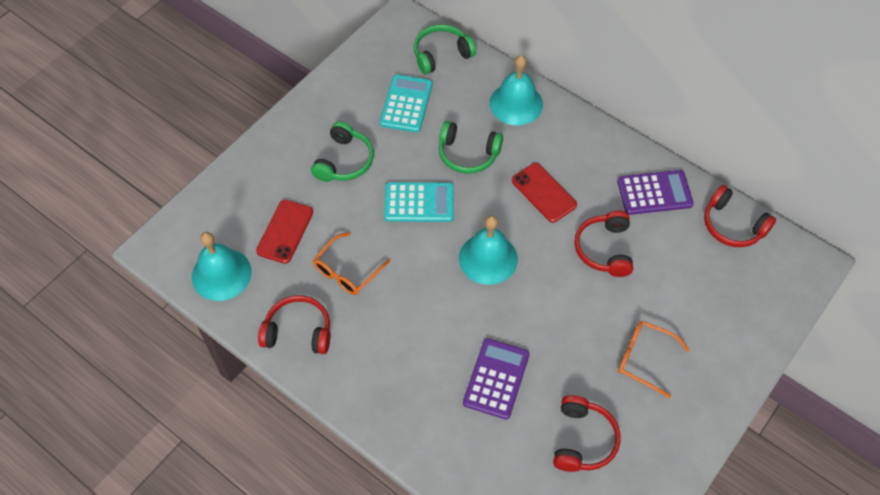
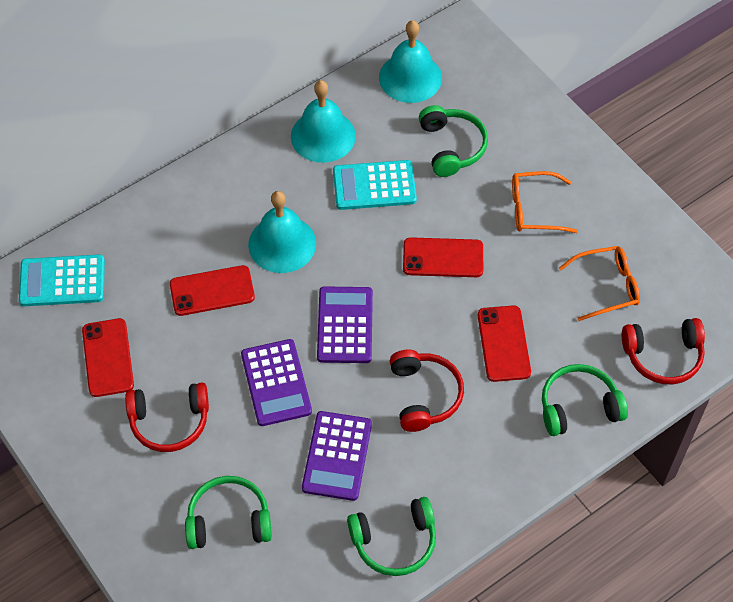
green headphones: [311,121,374,182] [414,24,476,74] [439,121,503,174] = 3 -> [185,476,272,549] [347,497,436,576] [419,105,488,177] [542,364,628,436] = 4
purple calculator: [463,338,530,420] [617,170,694,215] = 2 -> [241,339,312,426] [302,411,372,501] [317,286,373,363] = 3
red headphones: [258,295,330,354] [553,395,621,472] [574,210,633,277] [704,185,776,247] = 4 -> [125,382,209,452] [390,349,464,432] [622,318,705,384] = 3
red phone: [256,200,313,264] [512,163,577,223] = 2 -> [82,318,134,397] [170,265,255,316] [403,237,483,277] [478,305,531,382] = 4

